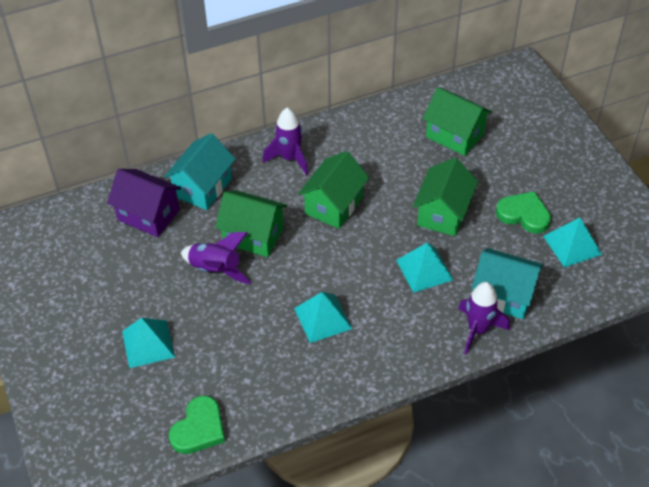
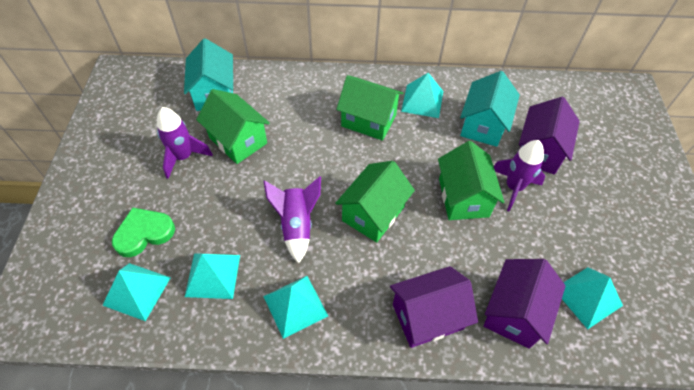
green heart: [169,396,225,454] [496,191,551,234] = 2 -> [112,208,175,257] = 1
purple house: [107,169,182,237] = 1 -> [390,266,478,348] [484,259,566,349] [519,97,580,174] = 3
turquoise pyramid: [122,318,175,368] [294,292,352,343] [396,242,453,293] [543,218,602,268] = 4 -> [102,263,171,321] [185,253,240,299] [263,276,328,339] [401,73,443,118] [562,267,623,329] = 5

